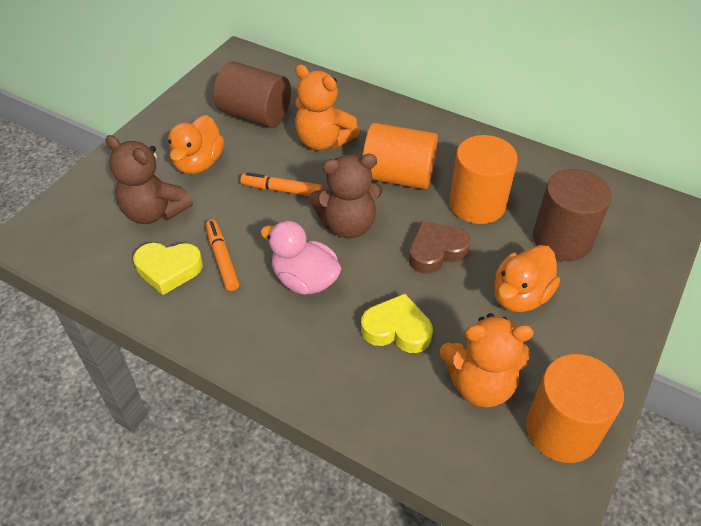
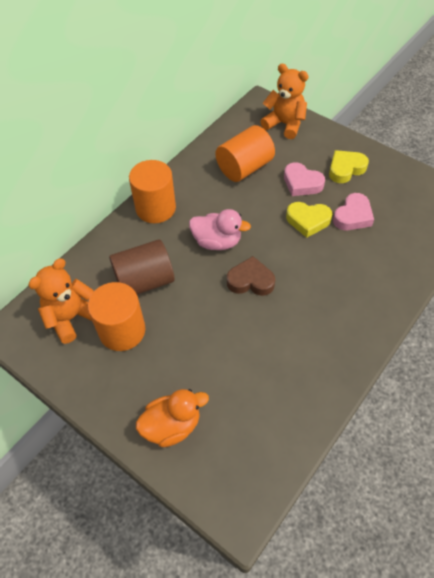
brown cylinder: [213,61,291,128] [533,169,611,261] = 2 -> [109,239,175,295] = 1
brown teddy bear: [105,135,193,224] [309,154,383,238] = 2 -> none = 0
orange duck: [168,115,224,174] [494,245,560,312] = 2 -> [136,389,209,447] = 1
orange marker: [206,220,239,291] [240,172,322,196] = 2 -> none = 0
pink heart: none = 0 -> [284,162,325,196] [333,193,374,230] = 2

